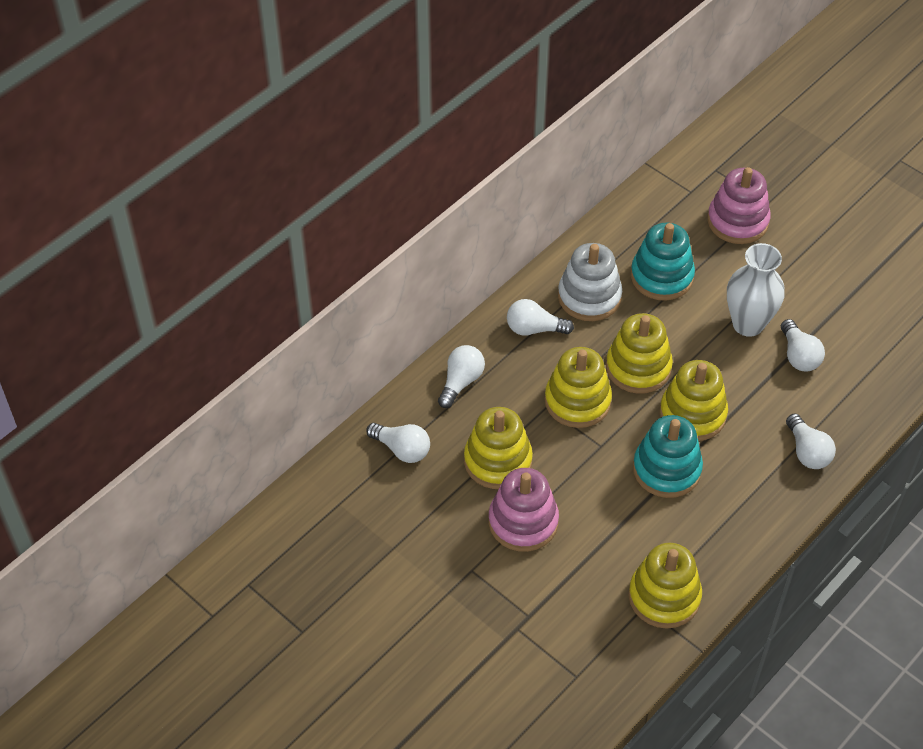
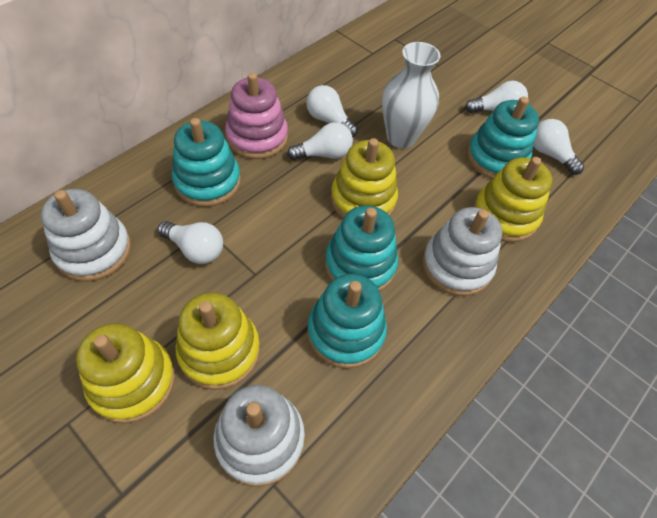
pink stacking toy: [489,468,559,552] [708,167,771,244] = 2 -> [225,73,288,159] = 1
turquoise stacking toy: [631,223,695,301] [633,415,703,498] = 2 -> [172,118,241,207] [307,274,387,369] [325,205,398,291] [467,97,539,179] = 4
white stacking toy: [558,243,622,321] = 1 -> [41,189,131,281] [214,385,305,487] [422,207,502,296] = 3
yellow stacking toy: [464,407,533,489] [545,347,612,428] [606,313,673,394] [628,543,702,629] [660,360,728,441] = 5 -> [76,323,175,424] [176,292,260,390] [331,138,398,218] [473,157,552,242] = 4

